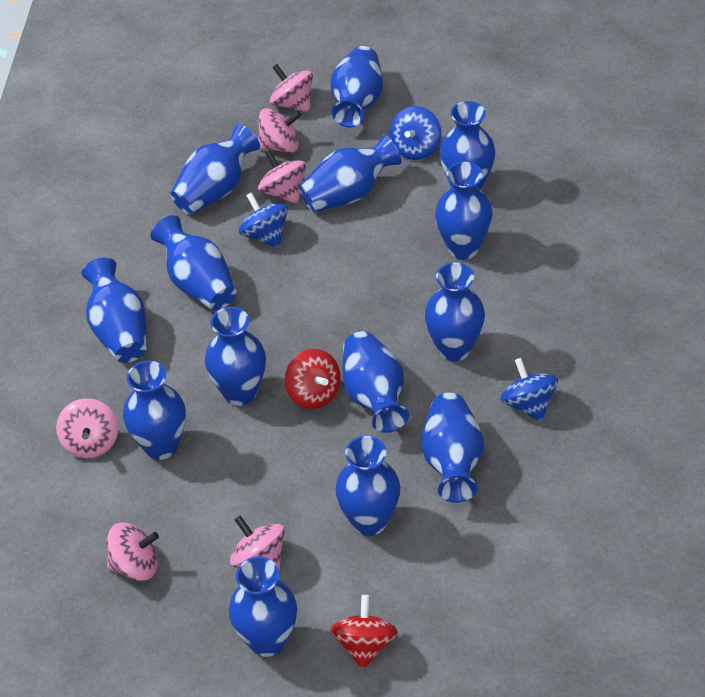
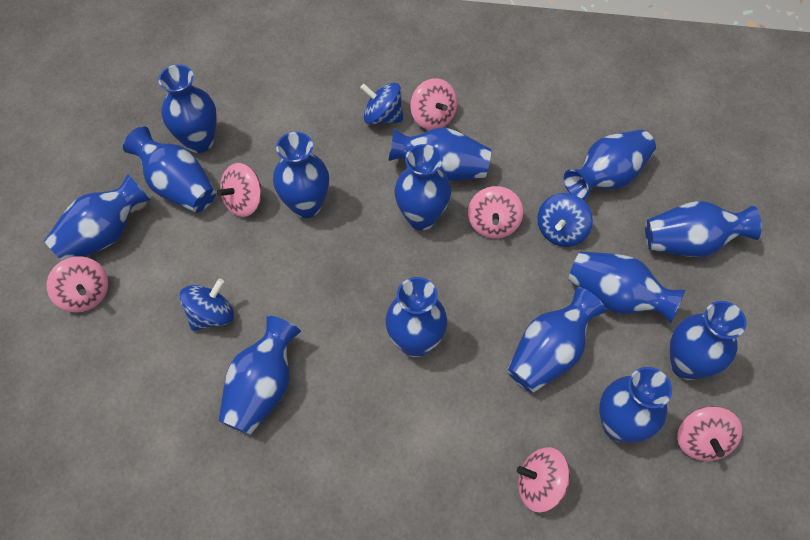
red spinning top: [285,349,341,409] [330,595,398,670] = 2 -> none = 0

